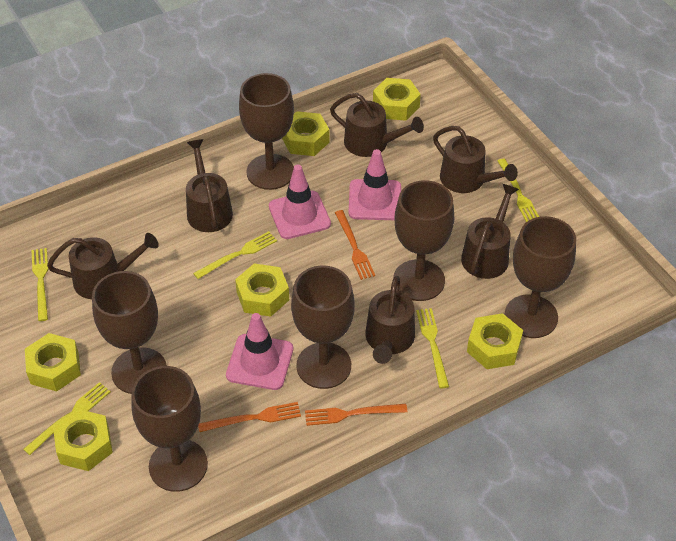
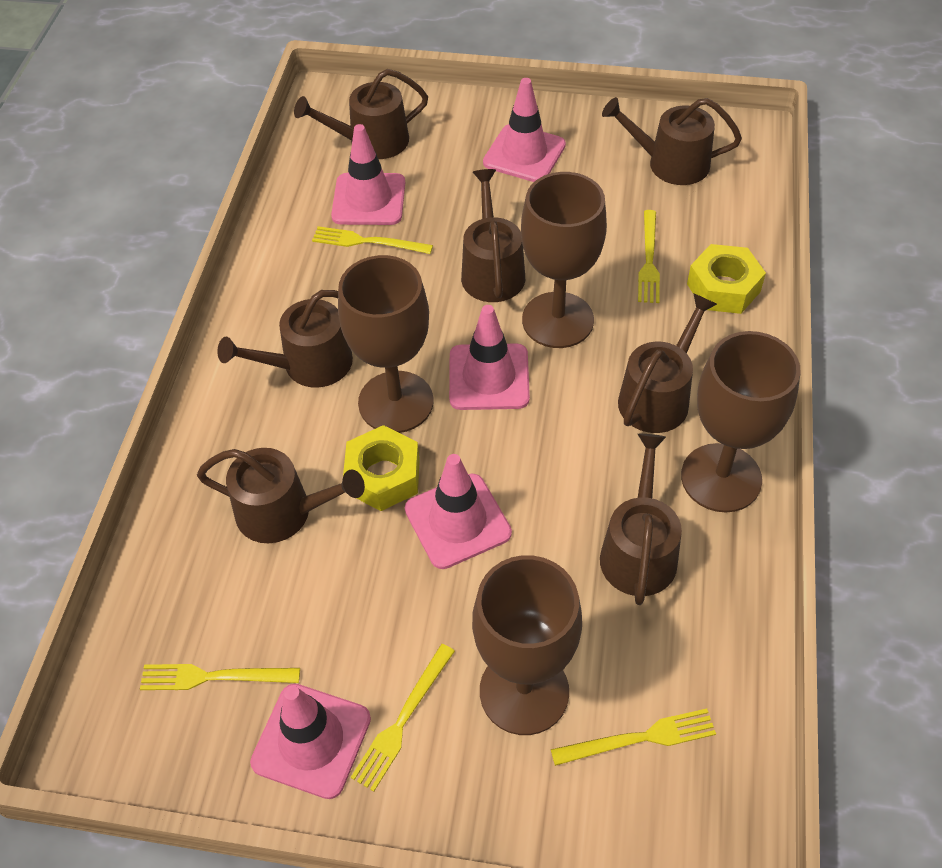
brown goblet: [92,271,167,394] [131,366,208,492] [239,73,294,190] [291,266,355,389] [393,180,454,301] [505,216,576,338] = 6 -> [338,255,434,433] [472,555,582,735] [521,172,607,348] [681,331,801,512] = 4
brown watering can: [47,233,159,299] [186,139,233,232] [330,93,424,157] [365,276,415,364] [433,126,518,193] [461,184,519,279] = 6 -> [197,448,365,543] [217,290,353,388] [294,69,428,159] [461,169,525,302] [600,434,682,605] [602,97,742,185] [618,293,717,433] = 7
orange fork: [198,402,301,432] [305,404,407,426] [335,210,375,280] = 3 -> none = 0
pink traffic cone: [226,313,293,390] [269,165,331,239] [349,149,401,220] = 3 -> [250,684,371,799] [331,124,405,225] [405,454,512,569] [449,305,530,410] [483,78,566,182] = 5
yellow nut: [25,333,81,391] [53,409,113,471] [235,263,289,317] [282,111,329,156] [373,78,421,121] [467,313,523,369] = 6 -> [343,425,420,511] [687,244,766,314] = 2

